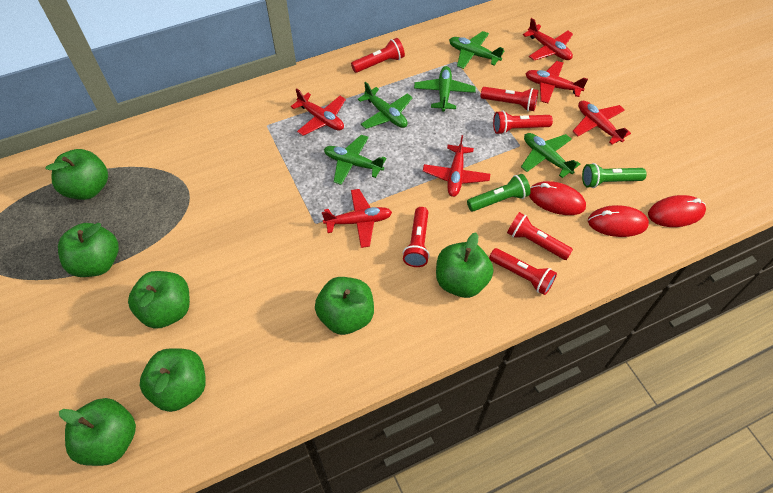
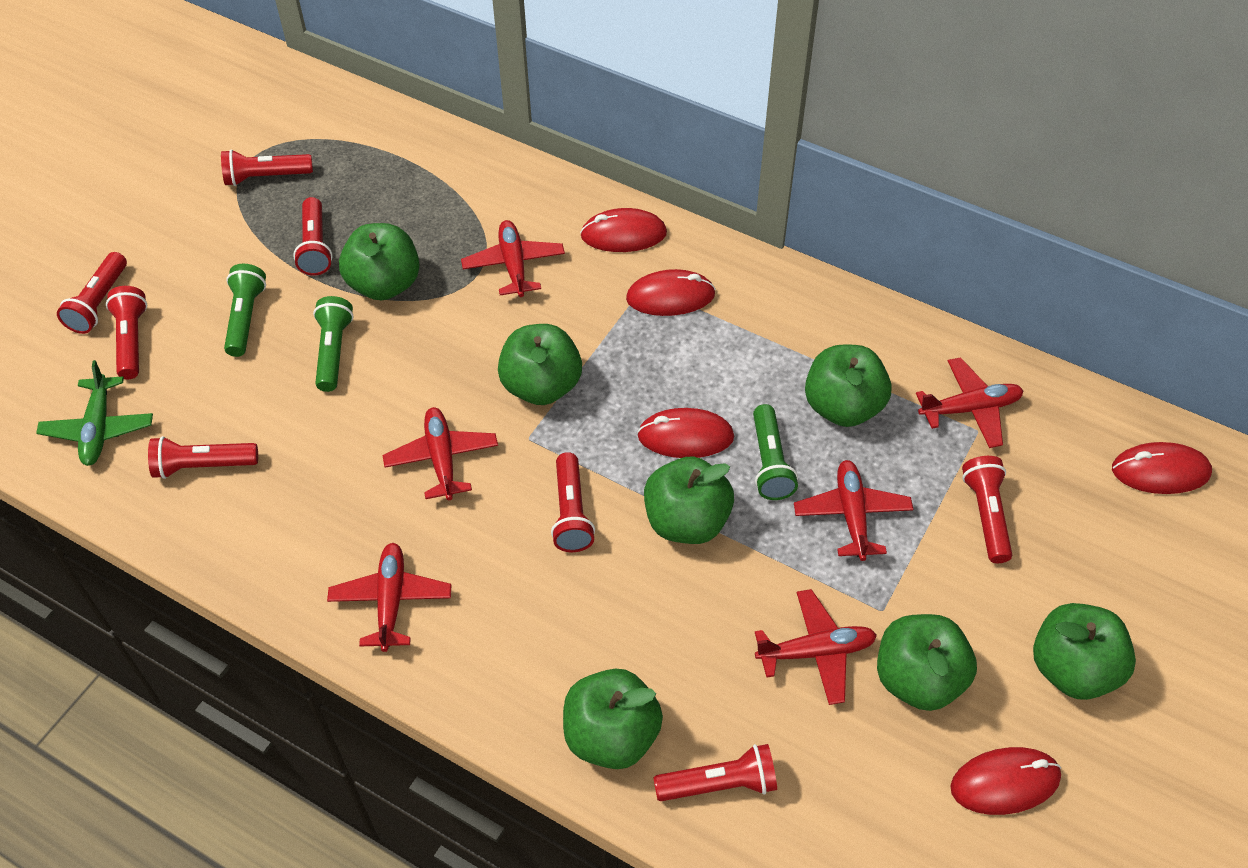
green flashlight: [467,174,531,212] [582,163,647,188] = 2 -> [224,264,266,357] [313,296,354,392] [753,404,798,500] = 3
green plane: [324,135,386,185] [358,81,413,129] [414,66,476,111] [449,31,504,69] [521,133,580,178] = 5 -> [36,360,153,466] = 1
red flashlight: [351,38,405,73] [403,207,430,267] [480,87,539,111] [489,248,557,295] [493,111,553,135] [507,212,573,260] = 6 -> [57,252,127,334] [106,286,147,379] [148,436,258,479] [221,149,313,186] [293,197,333,276] [551,452,595,552] [653,744,777,801] [962,456,1012,563] = 8
red mouse: [529,181,586,215] [588,205,649,237] [648,195,706,227] = 3 -> [580,208,667,252] [626,269,716,316] [637,408,734,458] [950,747,1061,815] [1112,442,1212,494] = 5

